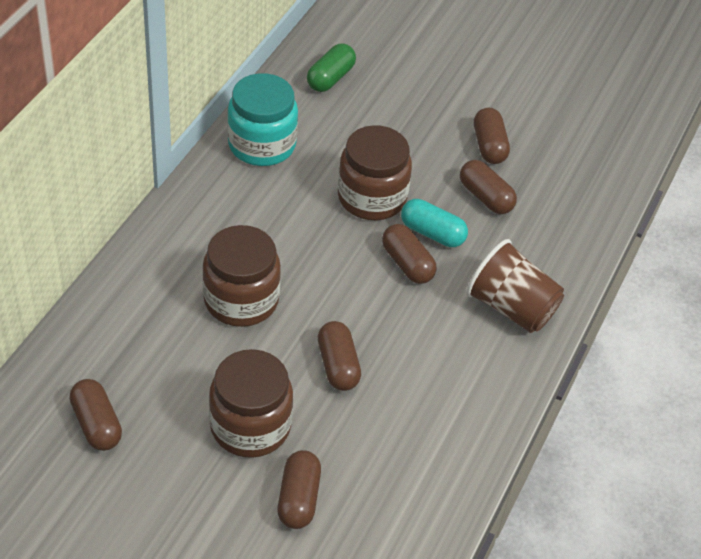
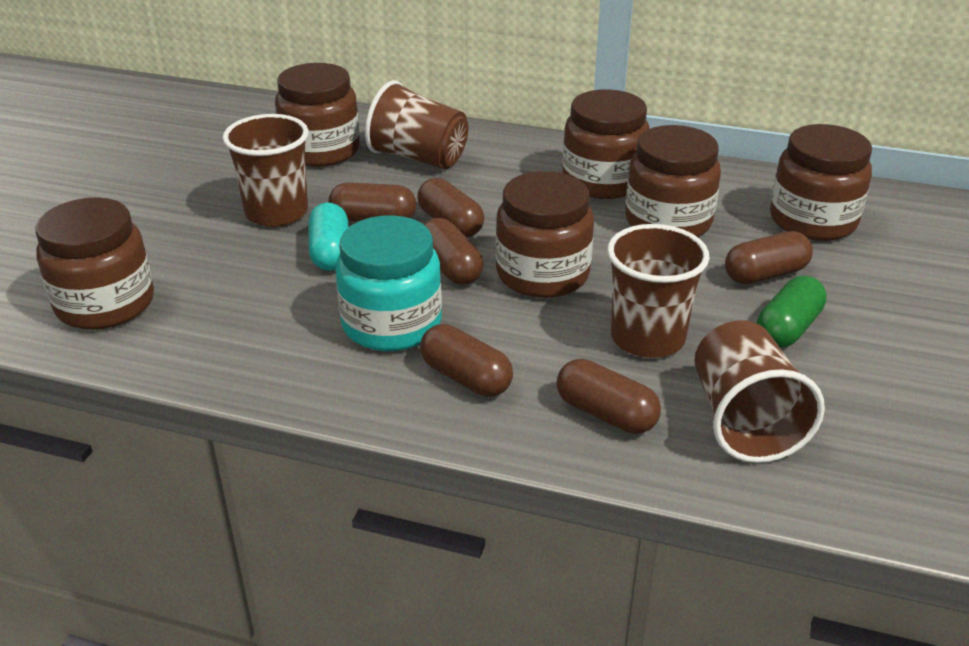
brown cup: [466,239,564,333] = 1 -> [222,114,309,227] [365,80,468,169] [607,224,710,358] [694,320,825,463] = 4
brown jar: [202,225,281,327] [209,349,293,458] [338,125,412,220] = 3 -> [36,197,154,330] [275,63,360,167] [496,171,594,298] [562,89,650,199] [625,125,721,237] [770,124,872,241] = 6

